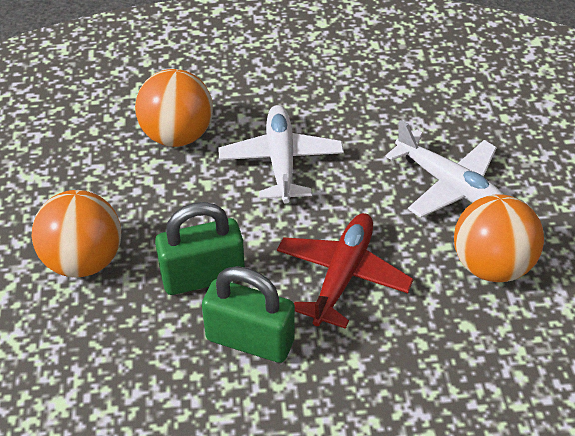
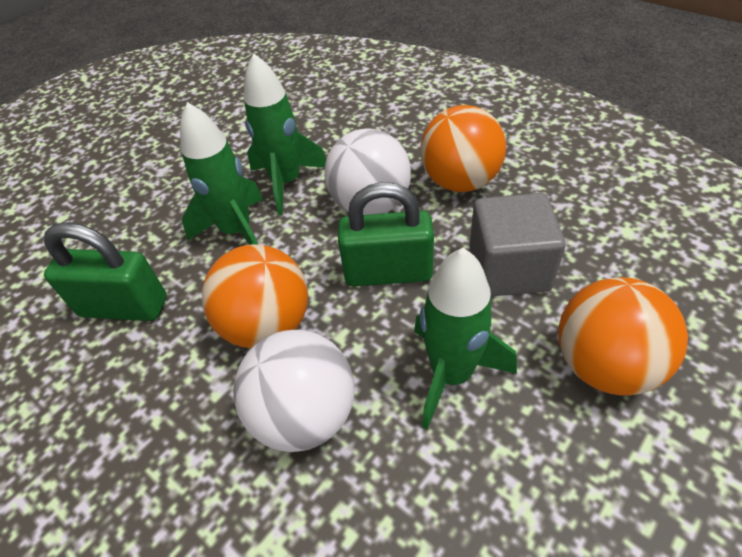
green rocket: none = 0 -> [180,102,263,245] [244,53,326,215] [414,248,517,429] = 3
grey cube: none = 0 -> [469,193,565,296] = 1
red plane: [277,213,414,329] = 1 -> none = 0
white ball: none = 0 -> [233,330,354,452] [324,128,411,215] = 2
white plane: [218,105,344,203] [385,120,504,218] = 2 -> none = 0

